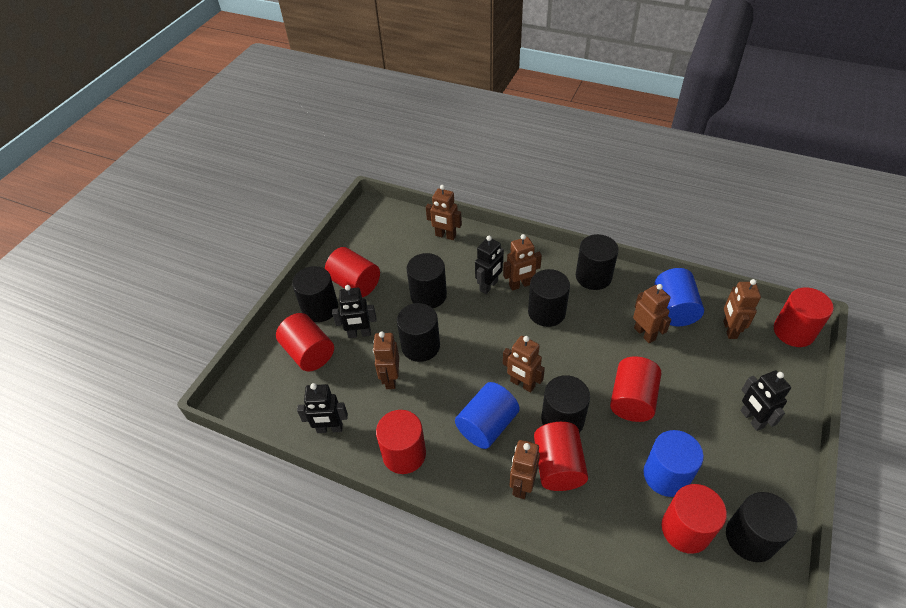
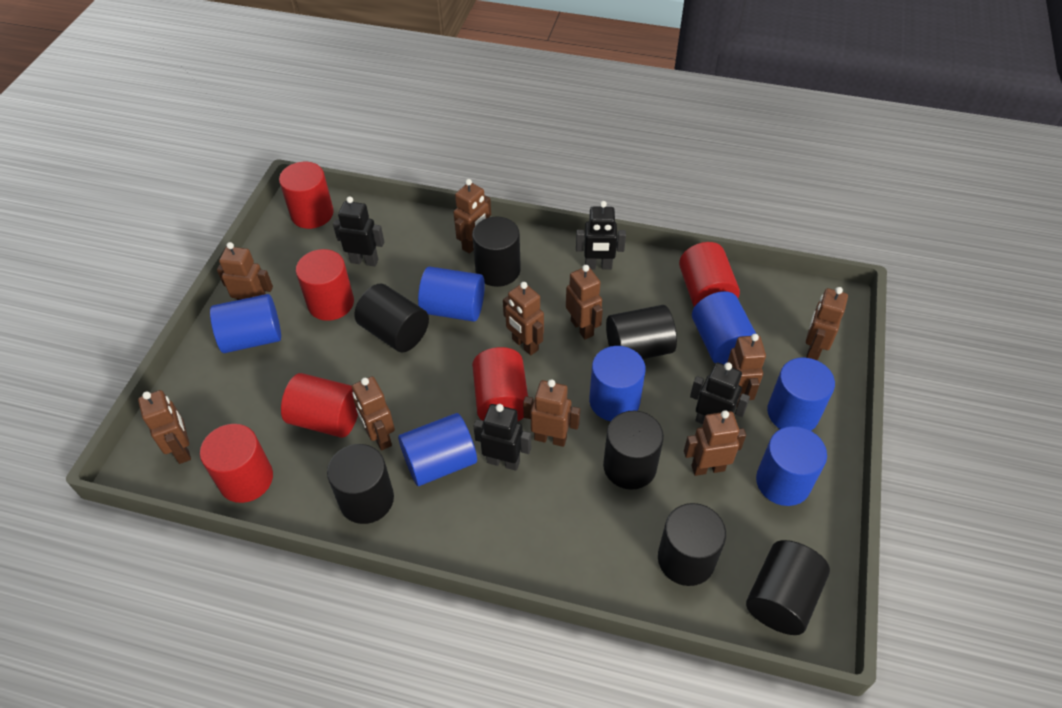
blue cylinder: [455,382,520,449] [644,430,704,497] [654,268,704,326] = 3 -> [210,294,281,353] [398,413,477,486] [418,266,485,322] [589,346,646,421] [692,291,756,365] [756,426,827,506] [767,358,835,431] = 7
brown robot: [373,332,399,389] [426,185,462,240] [503,234,542,291] [503,336,545,392] [510,440,540,499] [633,284,671,343] [723,279,761,339] = 7 -> [138,390,191,464] [217,242,273,300] [352,376,395,450] [453,179,491,254] [503,282,544,355] [523,379,580,447] [566,265,603,339] [684,410,746,476] [728,334,766,408] [806,287,848,361] = 10
red cylinder: [276,313,334,372] [325,247,380,297] [376,410,426,474] [534,422,588,491] [610,356,661,422] [661,484,727,554] [774,287,834,347] = 7 -> [200,424,273,503] [279,162,334,229] [281,373,358,438] [296,249,354,321] [472,347,528,421] [679,242,740,307] = 6

